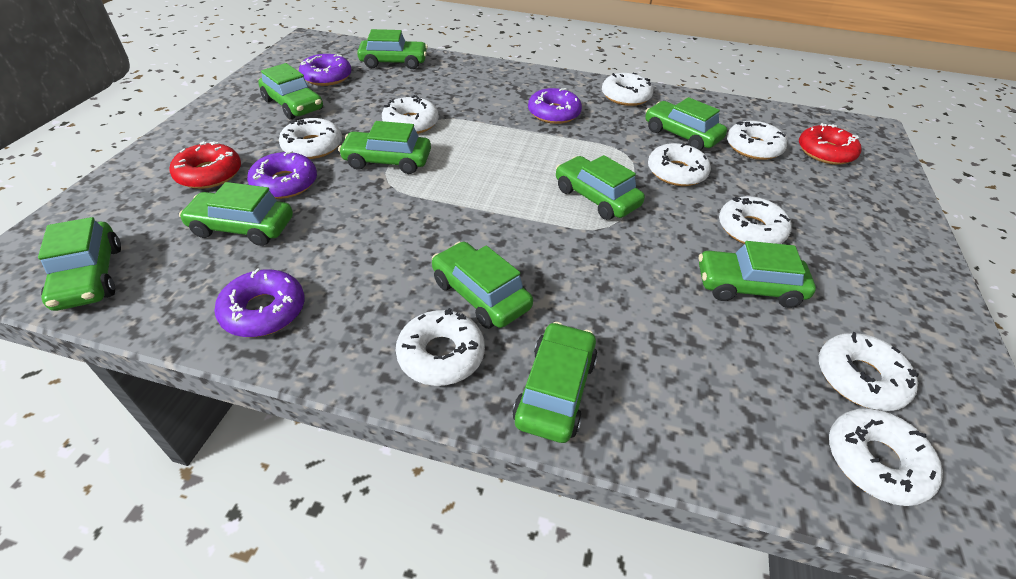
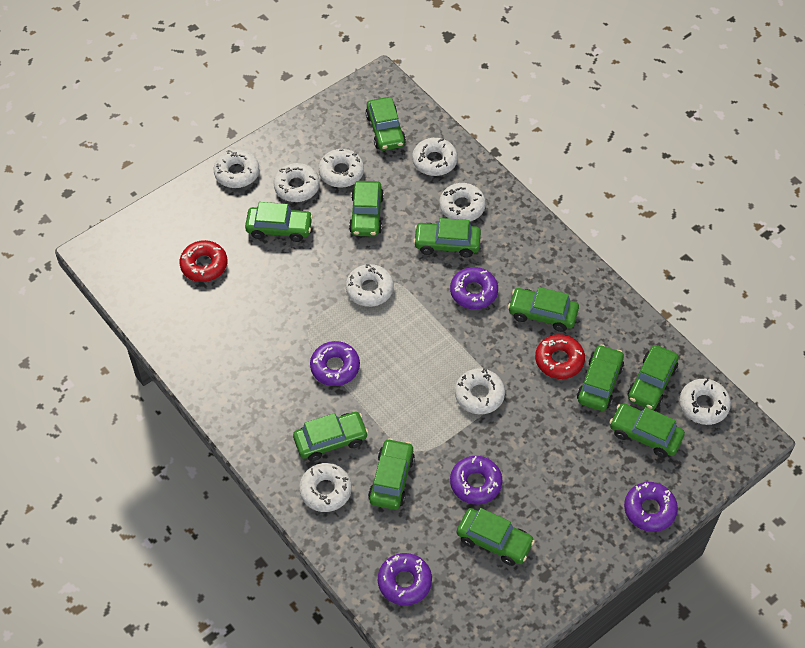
green car: [38,217,121,311] [179,182,293,246] [258,63,323,120] [338,121,431,174] [357,29,428,69] [432,242,533,329] [513,322,598,443] [556,155,645,220] [645,97,727,150] [699,241,816,308] = 10 -> [245,202,313,242] [293,412,368,461] [349,181,384,237] [365,97,406,151] [368,438,415,510] [413,218,481,258] [457,508,535,566] [508,287,579,332] [577,344,624,411] [609,403,685,458] [627,345,679,410] = 11
purple donut: [215,268,304,337] [247,151,317,199] [299,54,351,86] [528,88,582,124] = 4 -> [310,341,360,386] [378,553,432,606] [450,267,498,309] [450,456,502,505] [624,482,678,532] = 5

